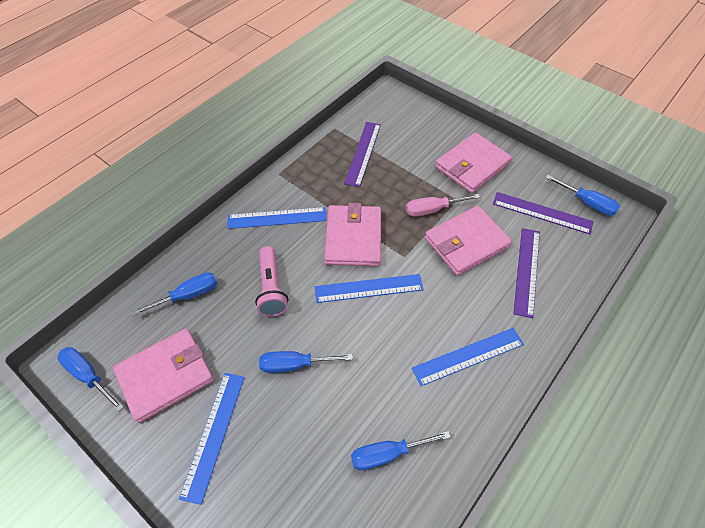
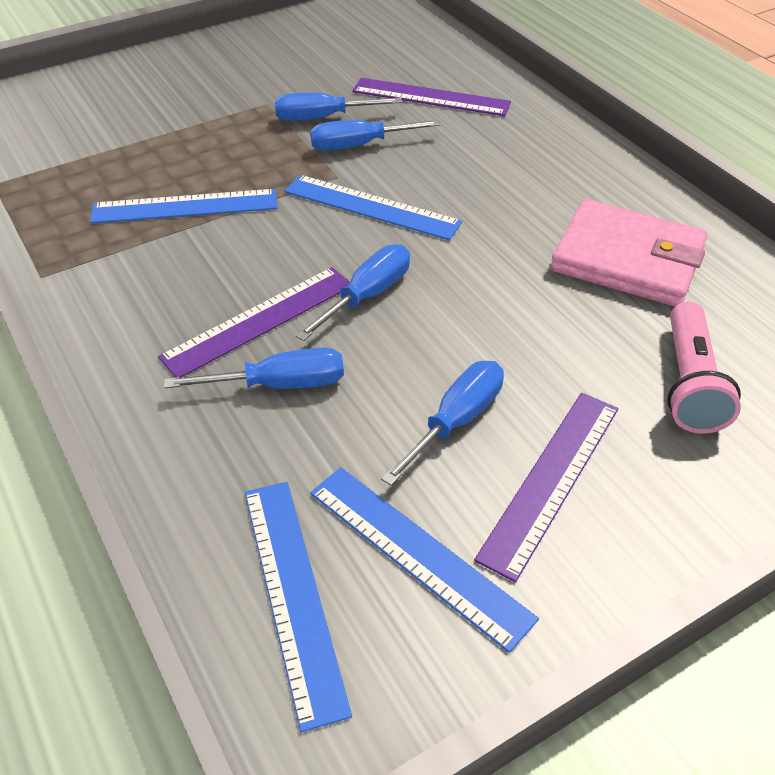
pink screwdriver: [406,194,480,217] = 1 -> none = 0
pink wallet: [113,328,214,423] [324,203,381,266] [425,206,512,276] [435,132,512,193] = 4 -> [551,199,708,307] = 1

